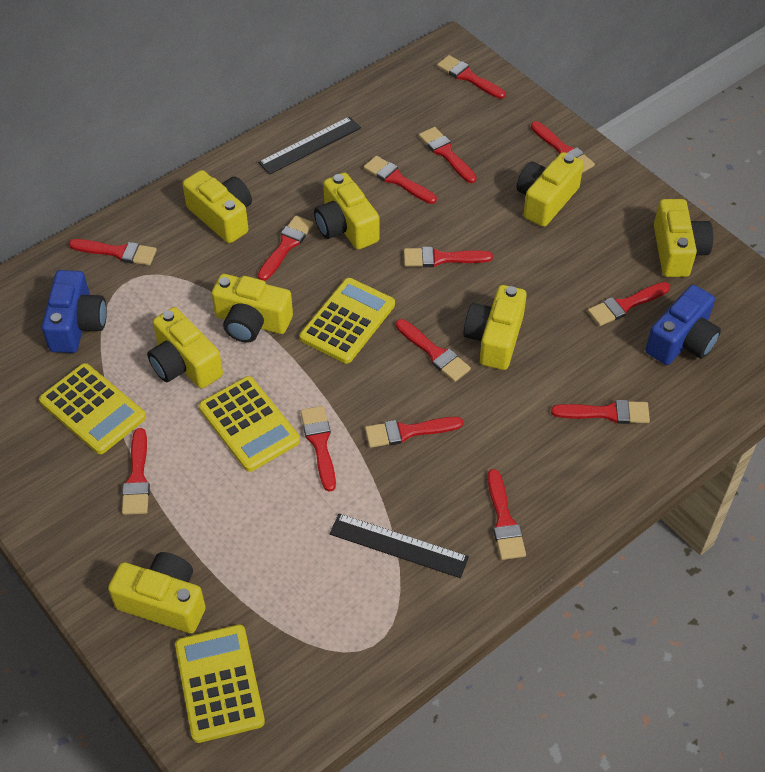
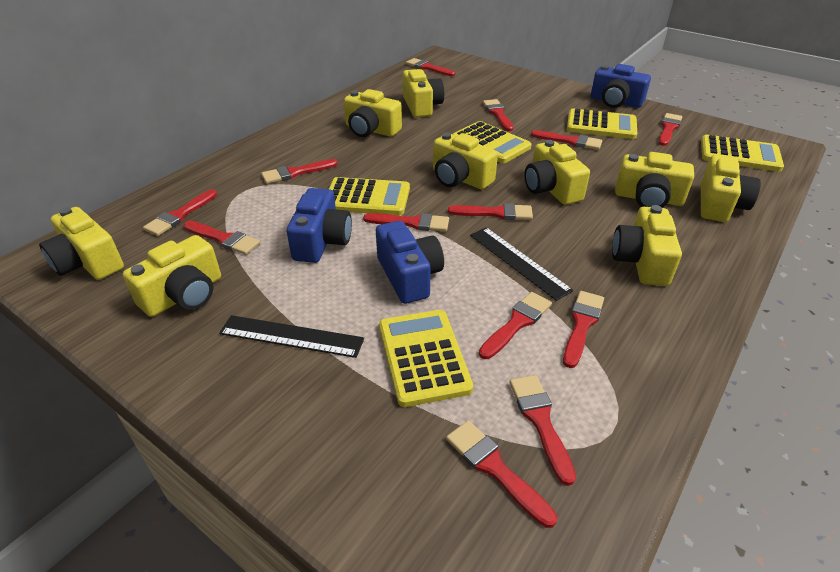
blue camera: [42,270,107,353] [645,285,721,365] = 2 -> [287,188,352,263] [376,221,444,304] [591,64,651,108] = 3
red brush: [69,239,157,265] [122,428,150,515] [258,216,314,281] [301,406,336,492] [364,156,437,204] [365,417,463,448] [396,319,471,382] [404,247,493,267] [419,127,477,183] [437,55,506,99] [487,469,526,560] [531,121,595,173] [551,400,650,424] [588,282,670,326] = 14 -> [143,189,217,236] [184,221,260,255] [261,159,338,184] [363,213,449,232] [406,58,455,76] [446,420,557,528] [448,203,533,220] [479,292,552,359] [483,99,514,131] [510,375,576,486] [531,130,602,150] [563,291,604,368] [659,113,682,146] = 13
yellow calculator: [39,363,146,454] [175,624,265,743] [199,376,300,472] [300,278,395,364] = 4 -> [329,177,410,215] [379,310,473,407] [453,121,532,163] [567,108,637,139] [701,135,784,172] = 5
yellow camera: [108,552,206,633] [147,307,223,389] [182,170,252,243] [212,274,293,343] [314,172,380,250] [463,285,527,370] [517,152,584,227] [654,199,713,277] = 8 -> [39,207,124,280] [123,235,221,317] [344,89,402,137] [403,69,444,117] [433,133,498,189] [524,140,590,205] [612,205,682,286] [615,152,694,208] [701,155,761,222] = 9

